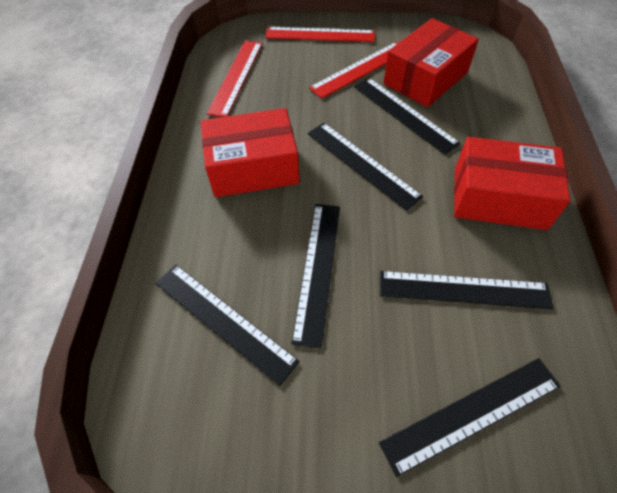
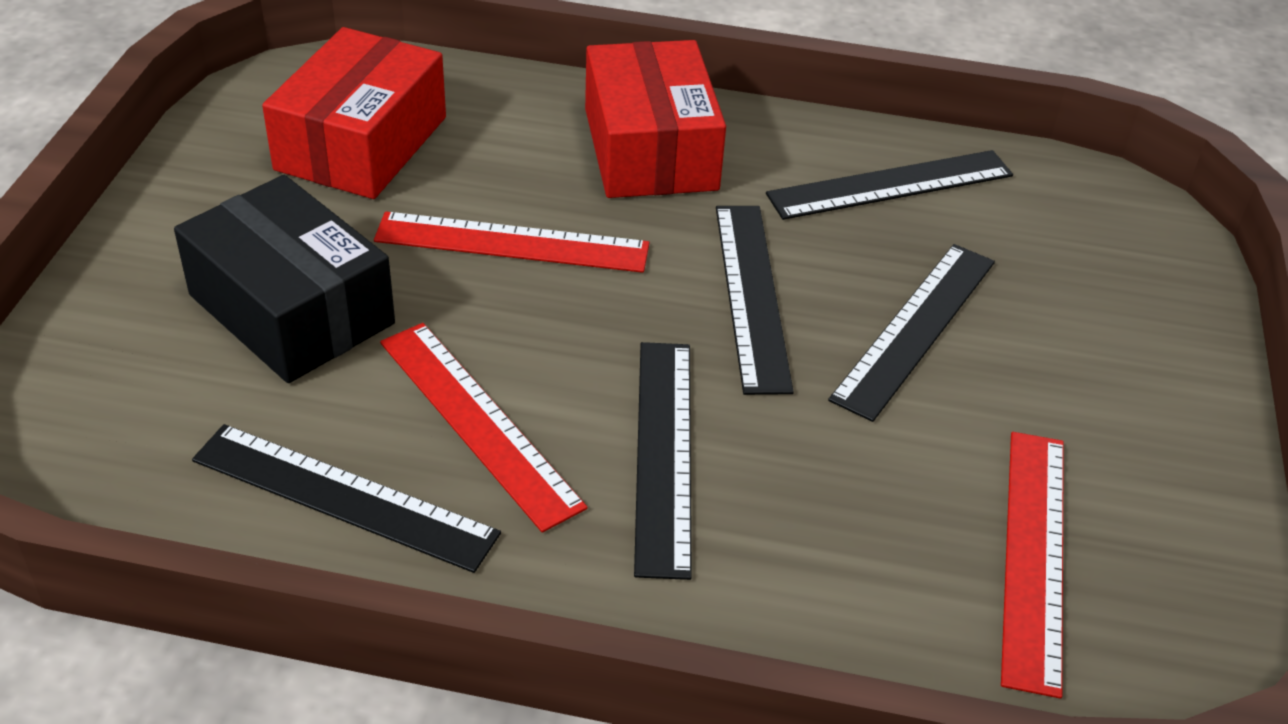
black box: none = 0 -> [174,175,395,383] = 1
black ruler: [155,264,300,386] [291,204,340,349] [308,123,423,210] [354,78,461,154] [379,358,561,477] [380,271,553,309] = 6 -> [192,424,501,573] [634,342,692,580] [716,206,794,395] [766,150,1013,220] [828,244,995,422] = 5
red box: [201,108,300,197] [383,18,479,107] [454,137,570,230] = 3 -> [262,27,446,199] [585,40,726,198] = 2

